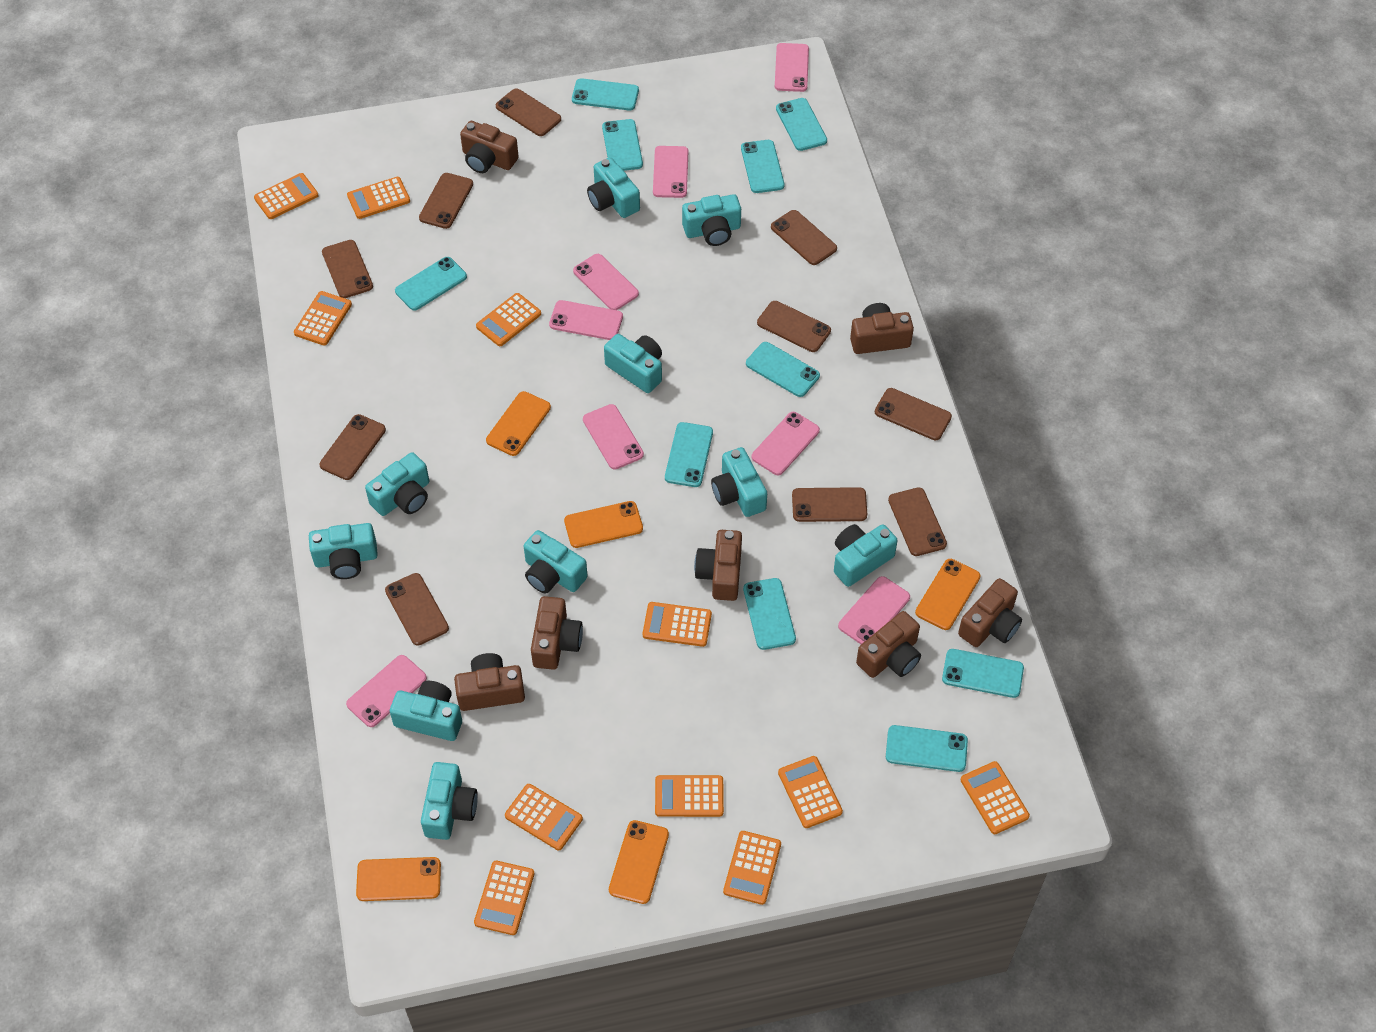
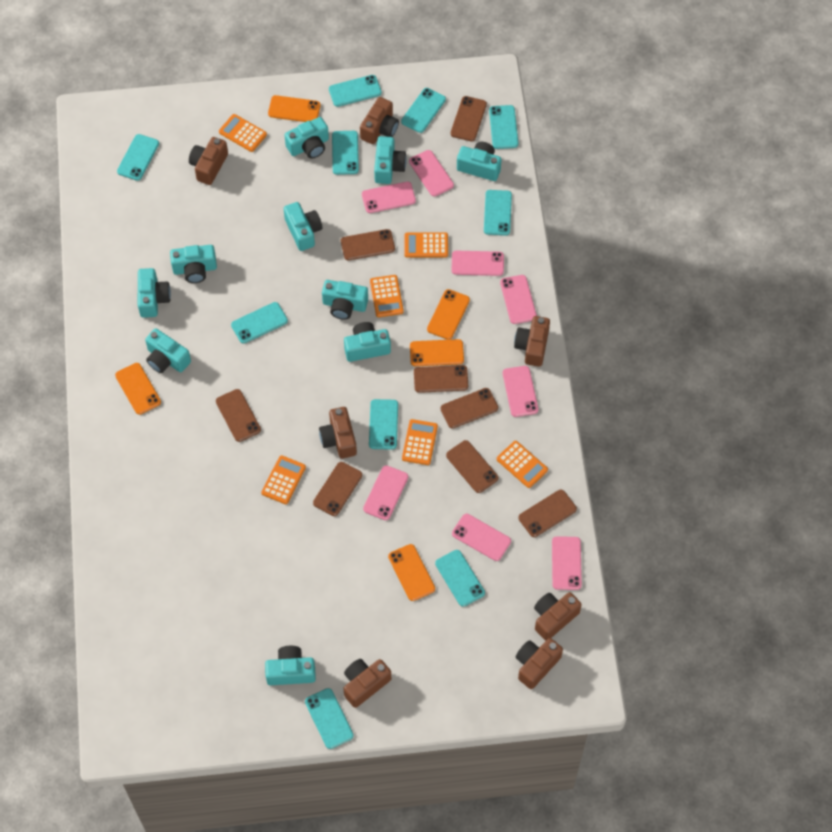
brown phone: [319,414,386,480] [322,240,373,298] [385,573,449,646] [419,173,473,229] [496,88,561,136] [757,301,831,352] [771,210,837,265] [792,487,867,522] [875,388,952,440] [888,487,947,556] = 10 -> [216,389,261,442] [313,462,362,516] [341,229,395,260] [414,365,468,393] [441,388,498,429] [446,440,498,493] [451,96,487,141] [518,490,577,537] = 8
orange calculator: [254,173,319,219] [294,291,352,346] [347,177,410,219] [474,861,535,935] [476,293,541,346] [505,784,583,850] [643,602,712,647] [655,775,724,817] [723,831,781,905] [778,756,843,828] [961,761,1030,834] = 11 -> [219,114,267,152] [261,455,306,504] [370,275,404,317] [402,419,438,465] [404,232,448,258] [497,441,548,488] = 6

